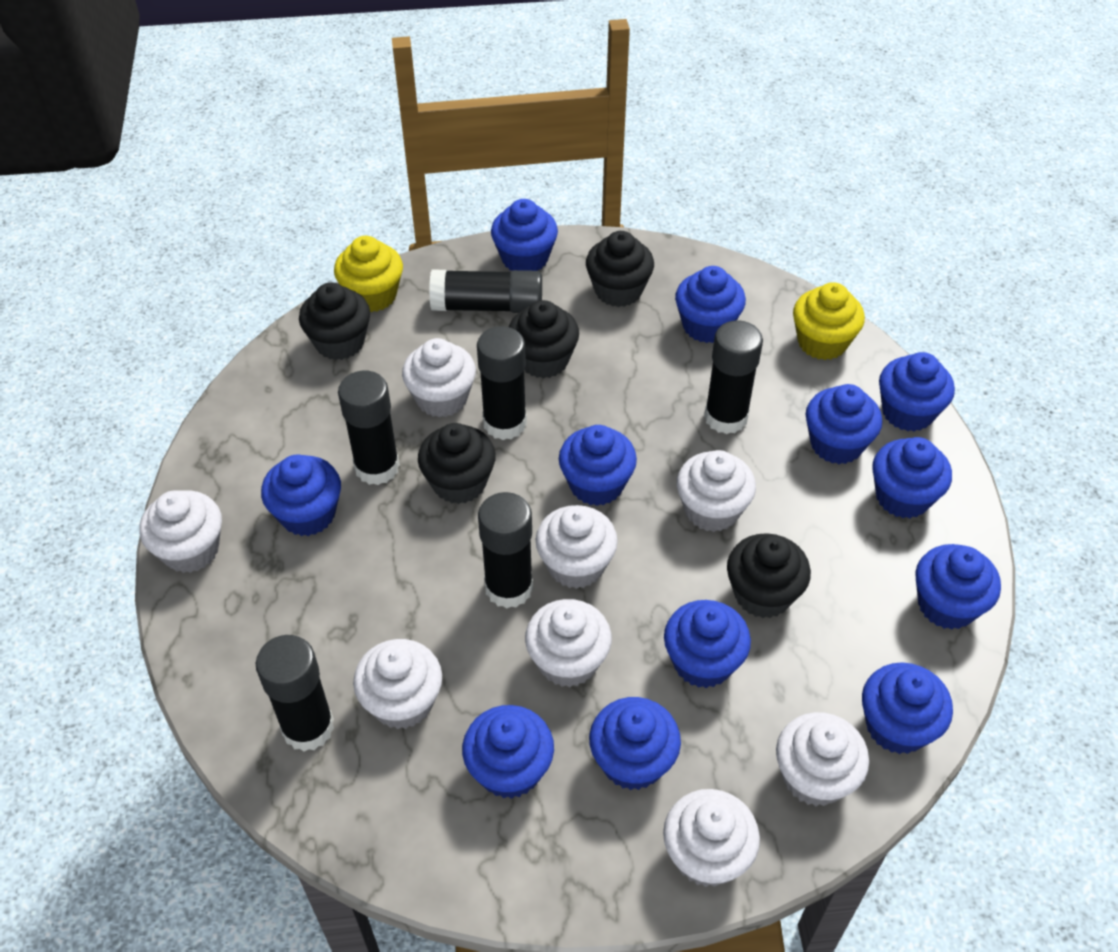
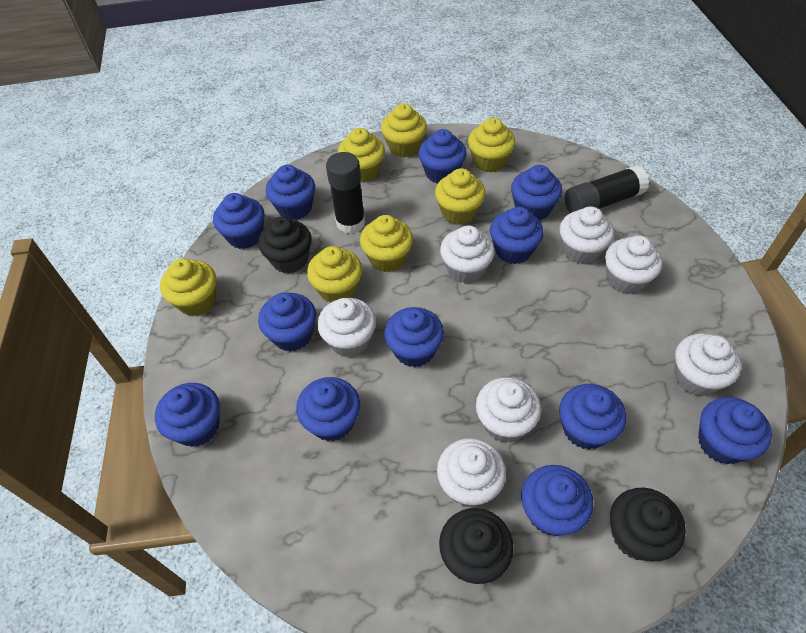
black cupcake: [299,282,370,360] [418,423,496,504] [509,300,579,378] [586,231,654,307] [727,533,811,618] = 5 -> [258,216,311,273] [439,508,514,584] [610,488,686,561] = 3
black glue stick: [256,635,334,752] [338,371,400,485] [429,270,542,313] [477,326,527,440] [478,492,533,608] [704,320,763,434] = 6 -> [326,152,365,234] [565,165,649,213] = 2
white cupcake: [139,490,222,573] [353,639,442,729] [402,338,476,417] [525,599,612,687] [536,505,618,589] [663,789,760,887] [677,450,756,532] [776,712,869,806] = 8 -> [317,298,376,357] [437,438,506,507] [440,226,495,283] [476,377,541,442] [560,206,614,264] [605,236,662,294] [674,333,741,396] = 7
yellow cupcake: [334,236,403,312] [793,282,865,360] = 2 -> [160,258,216,316] [307,246,362,303] [338,128,385,182] [360,215,413,272] [381,104,427,158] [435,168,486,225] [468,118,515,172] = 7

